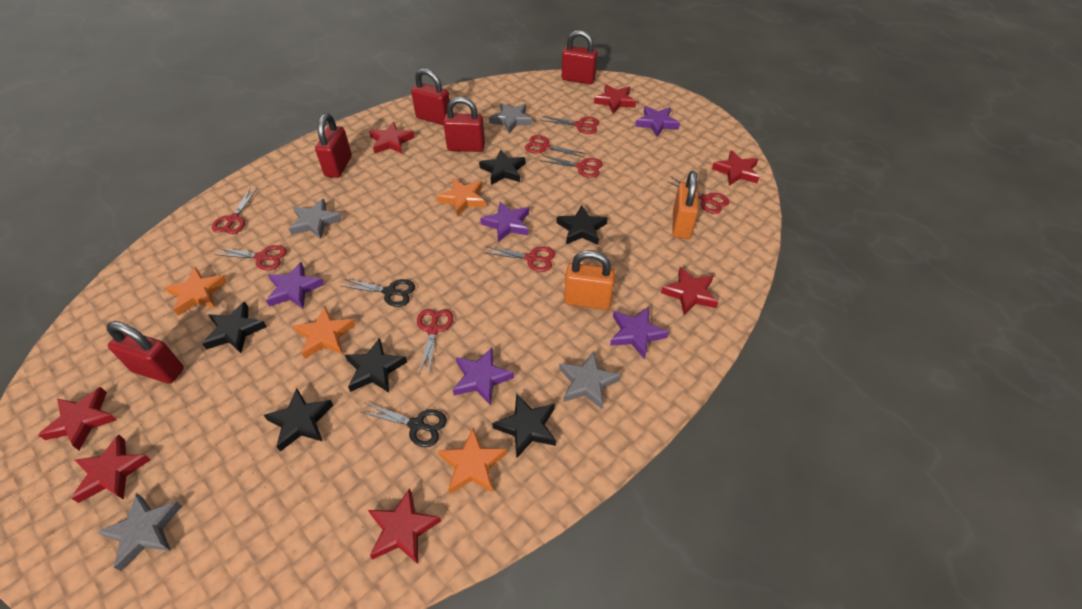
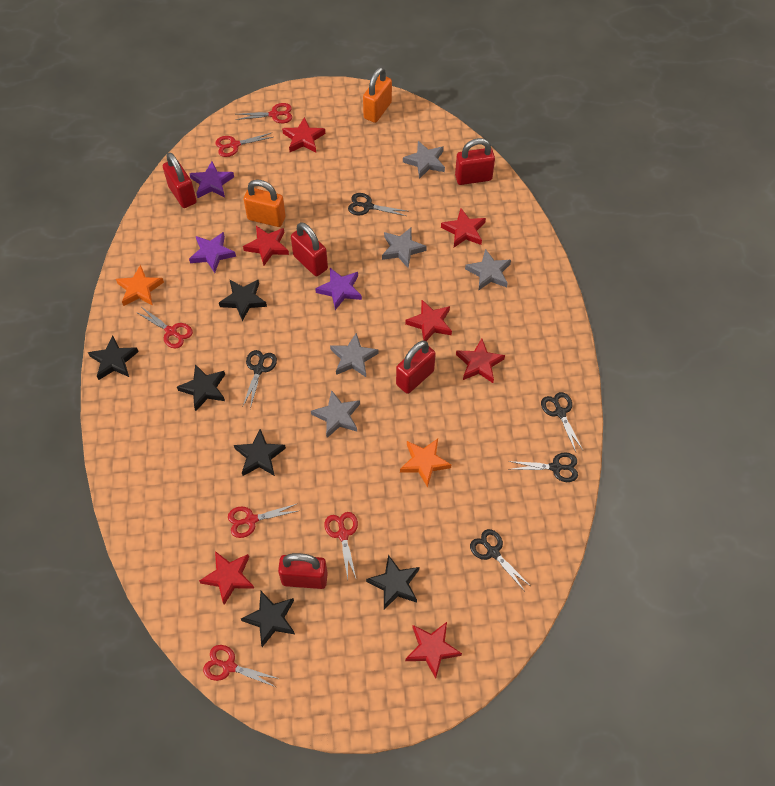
black scissors: [341,279,415,307] [361,403,447,447] = 2 -> [243,350,277,409] [348,193,407,216] [470,529,529,590] [508,452,578,482] [541,392,583,452] = 5
grey star: [98,493,182,571] [289,199,342,239] [489,103,532,133] [559,351,621,409] = 4 -> [311,390,360,438] [330,333,379,377] [382,228,427,268] [403,141,445,179] [465,249,511,290] = 5
orange star: [165,267,228,315] [294,307,356,359] [437,178,485,217] [438,428,507,494] = 4 -> [116,265,164,306] [400,439,451,488] = 2
purple star: [266,262,324,309] [453,347,514,406] [480,201,529,242] [610,306,669,359] [635,106,680,137] = 5 -> [189,161,234,198] [189,232,236,273] [315,268,362,310] = 3
red scissors: [212,188,257,234] [214,245,287,270] [417,309,453,375] [485,246,555,272] [525,135,586,157] [540,155,603,178] [541,116,599,134] [667,177,729,214] = 8 -> [136,308,193,349] [203,645,280,687] [215,133,273,157] [228,504,298,538] [235,103,292,123] [324,512,358,579] = 6

